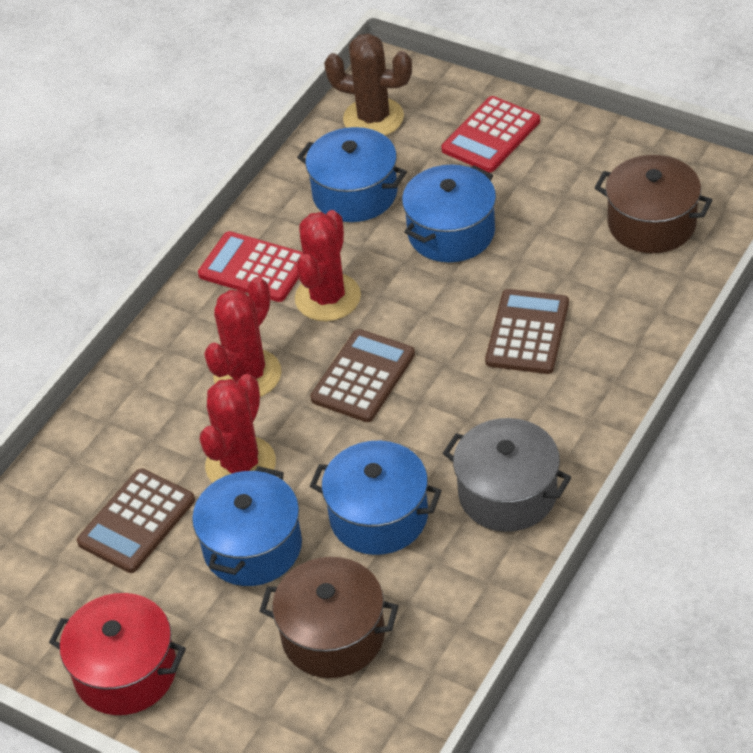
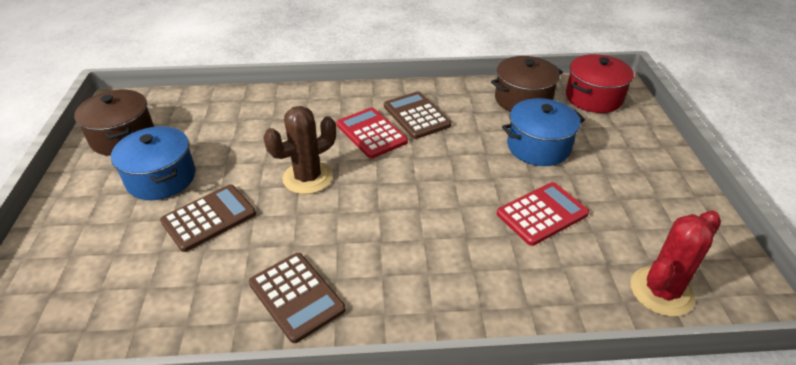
blue pot: [192,466,302,586] [297,127,407,222] [310,441,442,555] [402,165,496,262] = 4 -> [111,126,195,200] [502,98,585,166] = 2
grey pot: [443,418,572,532] = 1 -> none = 0
red cactus: [200,374,276,483] [204,277,281,397] [295,210,361,321] = 3 -> [630,210,721,317] = 1

